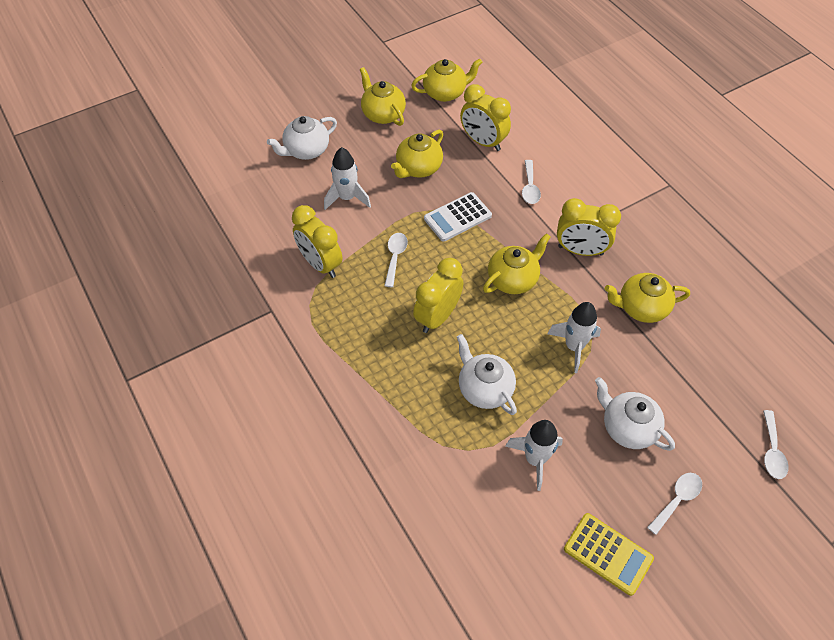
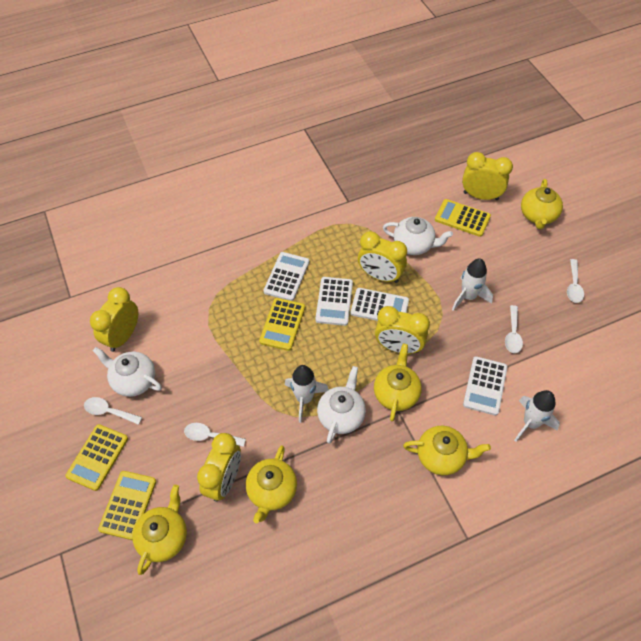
white calculator: [424,192,492,242] = 1 -> [263,252,309,301] [315,277,353,326] [351,288,409,321] [463,356,508,416] = 4
yellow calculator: [564,513,654,596] = 1 -> [65,424,128,491] [98,471,156,540] [259,298,305,351] [435,199,491,237] = 4
yellow clock: [292,205,342,278] [413,258,463,333] [460,84,511,151] [557,198,621,256] = 4 -> [90,287,138,352] [197,433,241,502] [358,231,407,283] [375,306,430,354] [462,152,513,200] = 5

